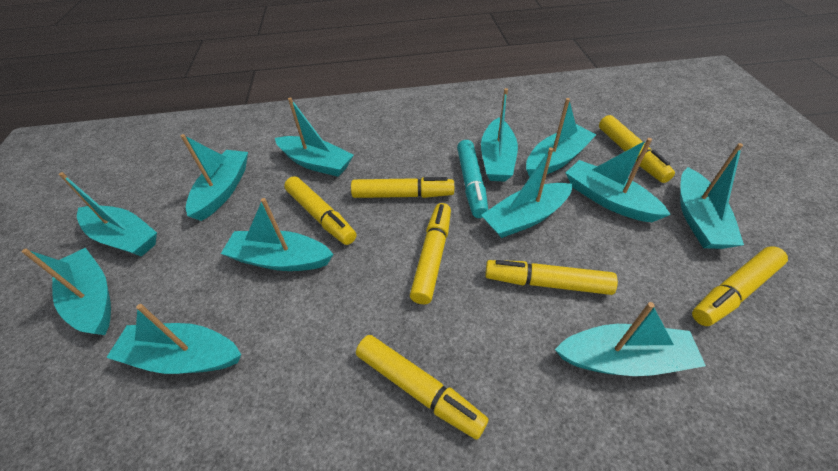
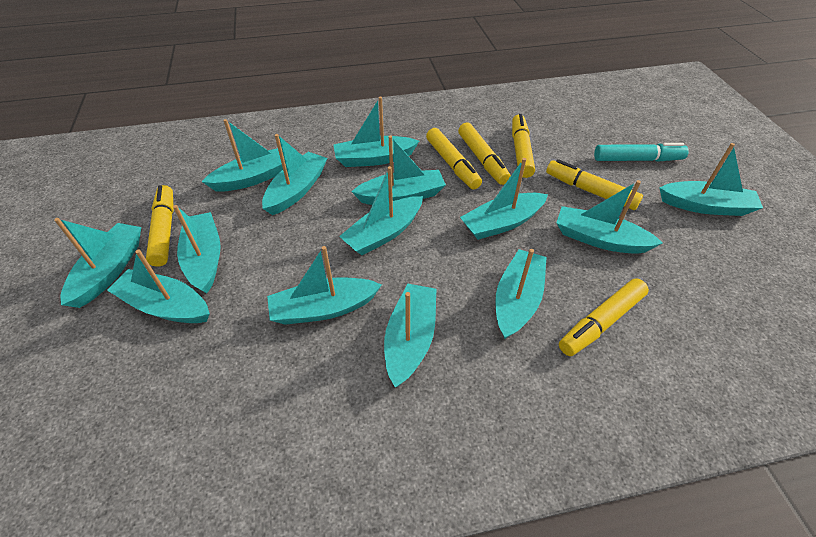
turquoise boat: [22,248,111,335] [59,172,157,257] [106,304,242,374] [181,134,248,221] [221,198,333,271] [275,97,354,177] [481,88,518,182] [481,147,573,238] [526,98,596,177] [555,302,706,376] [566,138,671,222] [680,143,744,249] = 12 -> [54,218,141,308] [107,249,210,323] [173,205,221,293] [202,119,283,192] [262,134,327,215] [267,246,382,325] [334,97,419,167] [339,166,423,255] [351,135,446,205] [384,283,436,387] [460,158,548,240] [495,249,547,339] [556,180,663,254] [659,143,763,216] = 14
yellow marker: [284,176,356,245] [351,177,454,198] [356,335,489,440] [410,203,451,304] [485,260,618,295] [599,115,675,183] [692,246,788,326] = 7 -> [146,185,174,267] [426,128,482,190] [458,122,511,185] [512,114,535,178] [546,159,643,210] [559,278,649,356] = 6

